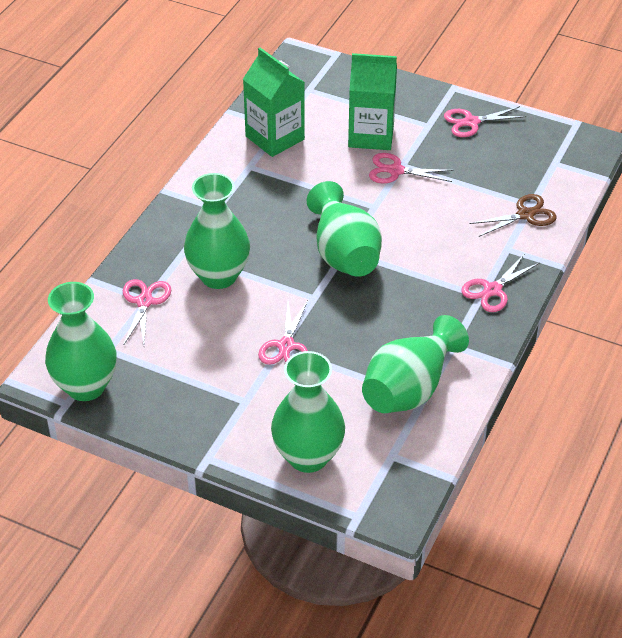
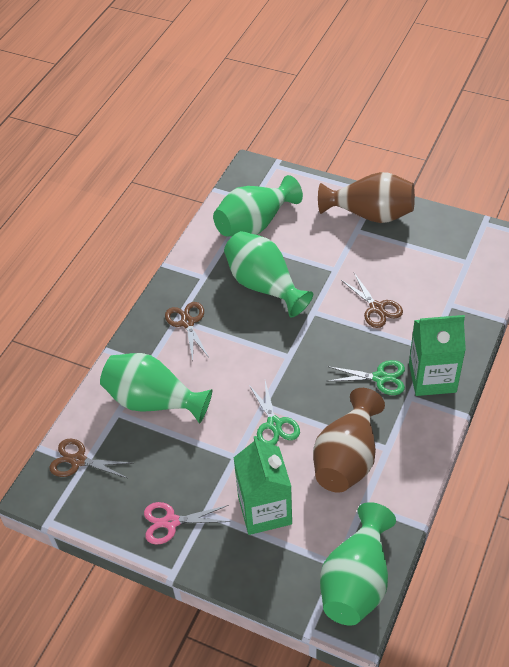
brown scissors: [470,194,557,237] = 1 -> [49,439,134,478] [165,302,209,360] [341,273,403,328] = 3
brown vase: none = 0 -> [313,388,385,493] [318,172,415,223] = 2
green scissors: none = 0 -> [248,381,300,445] [327,360,405,395] = 2
green vase: [45,282,117,401] [184,173,250,289] [271,351,345,473] [307,181,382,277] [362,315,469,413] = 5 -> [100,353,212,424] [213,175,303,237] [224,231,313,317] [320,502,396,626] = 4
pink scissors: [123,279,171,346] [258,300,308,365] [369,153,454,183] [444,106,526,137] [461,255,539,312] = 5 -> [144,502,231,545] = 1

